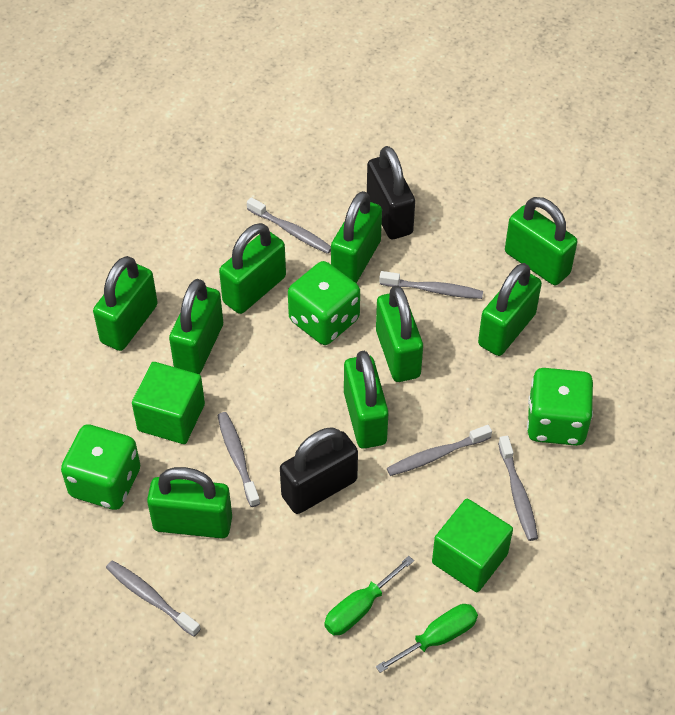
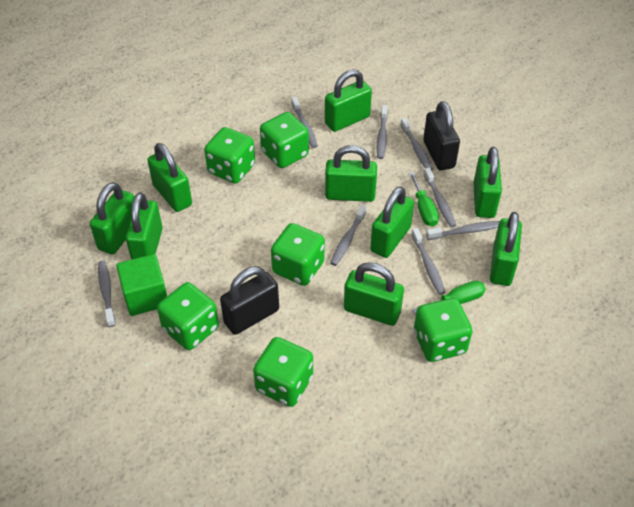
green cube: [132,362,205,444] [432,499,513,592] = 2 -> [116,254,167,316] = 1
green dice: [61,425,140,510] [288,261,360,345] [527,368,593,446] = 3 -> [157,282,219,350] [204,127,255,184] [253,337,313,407] [260,112,309,168] [271,223,325,286] [414,298,472,362] = 6
grey toothbrush: [106,560,200,637] [217,412,260,507] [247,197,331,254] [379,271,483,299] [387,425,492,476] [498,436,538,541] = 6 -> [98,261,115,327] [291,97,318,148] [330,205,367,266] [376,105,388,159] [400,118,433,171] [411,228,445,295] [424,168,456,227] [426,221,500,240] = 8

